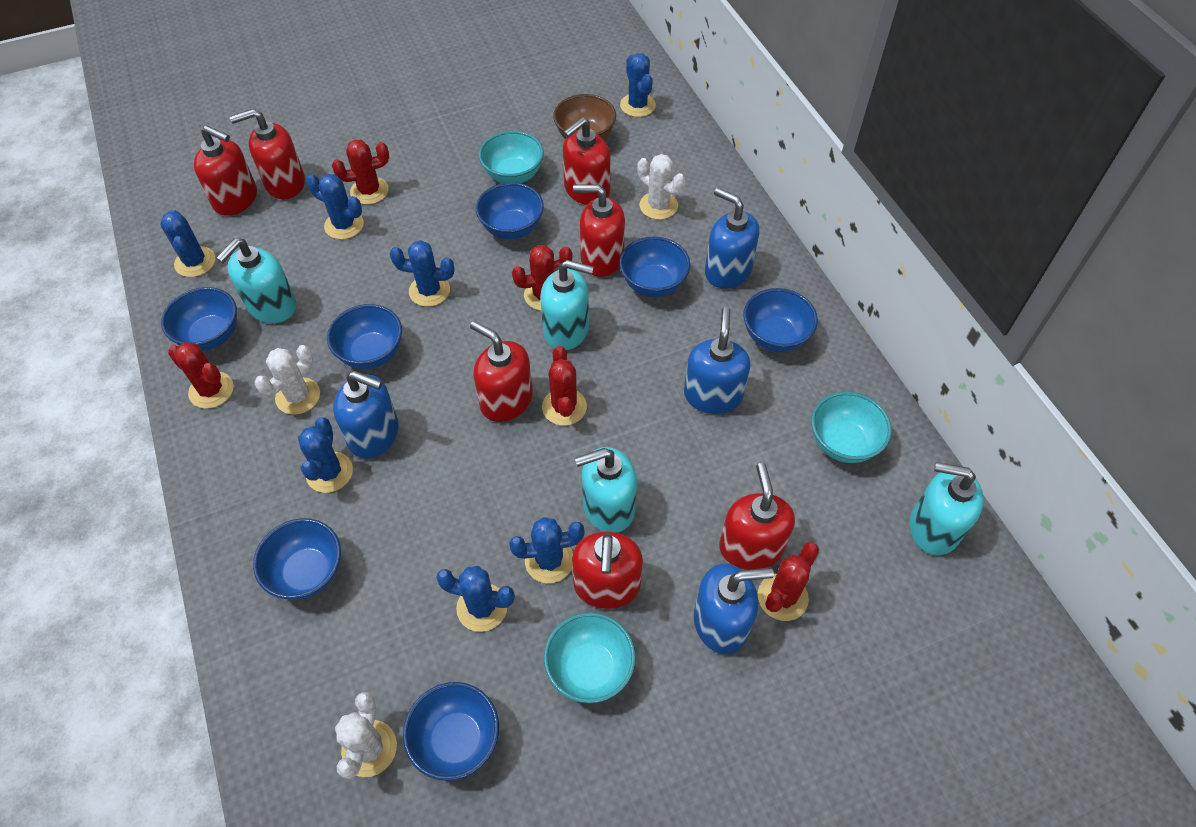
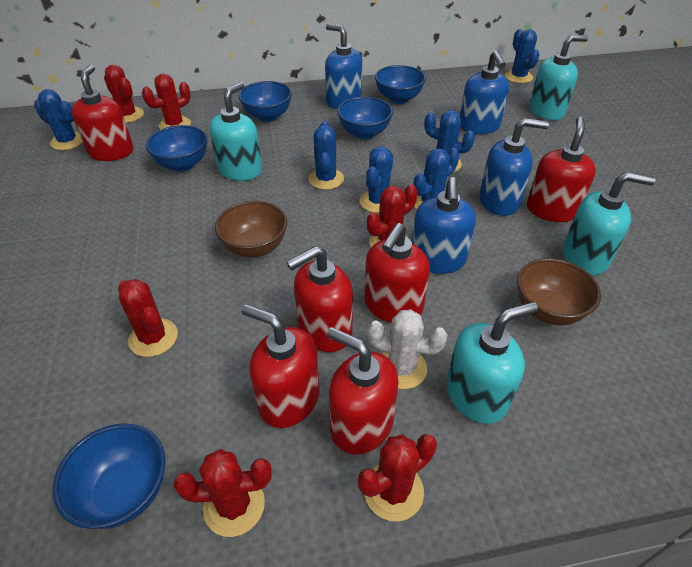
blue bowl: [161,287,237,351] [253,518,341,600] [327,304,402,369] [403,682,499,781] [476,182,544,239] [619,237,690,297] [743,288,818,352] = 7 -> [53,423,165,529] [146,125,207,171] [238,81,292,122] [337,97,393,139] [375,65,426,104] = 5
blue cactus: [160,210,215,277] [298,417,353,493] [306,174,364,239] [390,240,455,307] [436,566,515,632] [509,517,584,583] [620,53,656,117] = 7 -> [34,89,83,150] [308,121,344,190] [360,146,393,213] [413,148,460,209] [424,110,475,172] [505,29,540,83] = 6
brown bowl: [553,94,616,140] = 1 -> [215,201,287,257] [517,258,601,325] = 2
red cactus: [168,342,234,409] [332,139,389,205] [512,245,572,311] [542,346,587,426] [758,542,819,621] = 5 -> [104,65,144,123] [118,279,178,357] [142,74,191,130] [174,449,272,537] [358,434,437,521] [367,184,418,247] = 6
red soap dispenser: [194,125,257,216] [230,109,305,199] [470,321,533,422] [563,117,611,205] [572,532,643,609] [573,184,625,277] [719,463,795,570] = 7 -> [71,65,134,161] [241,304,320,428] [286,246,353,352] [327,327,399,455] [364,223,430,323] [527,116,596,222] = 6
turquoise bowl: [479,131,544,183] [544,612,636,703] [811,392,892,463] = 3 -> none = 0
white cactus: [254,345,320,415] [335,692,397,779] [637,154,686,220] = 3 -> [367,310,448,389] = 1

